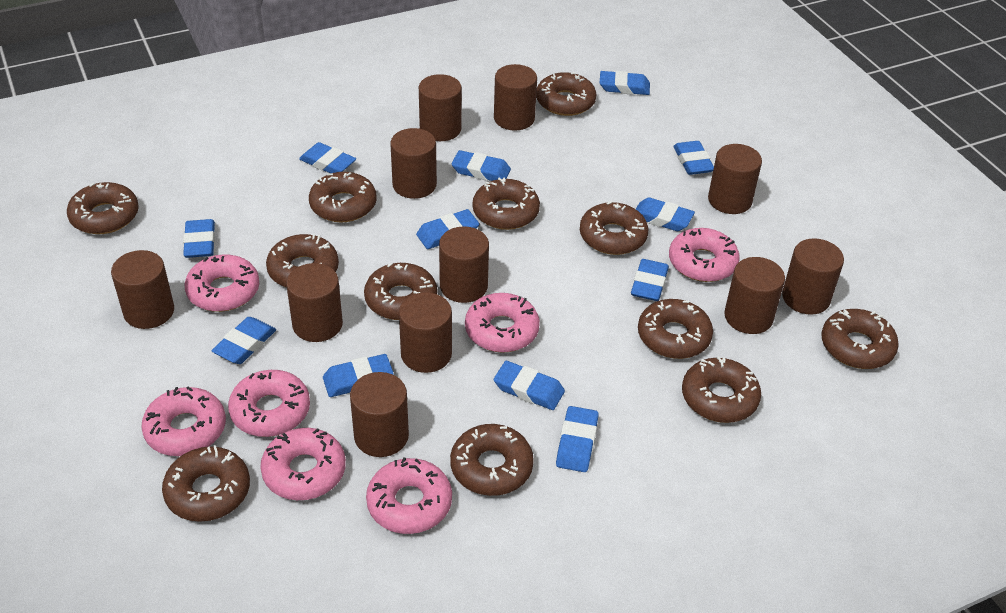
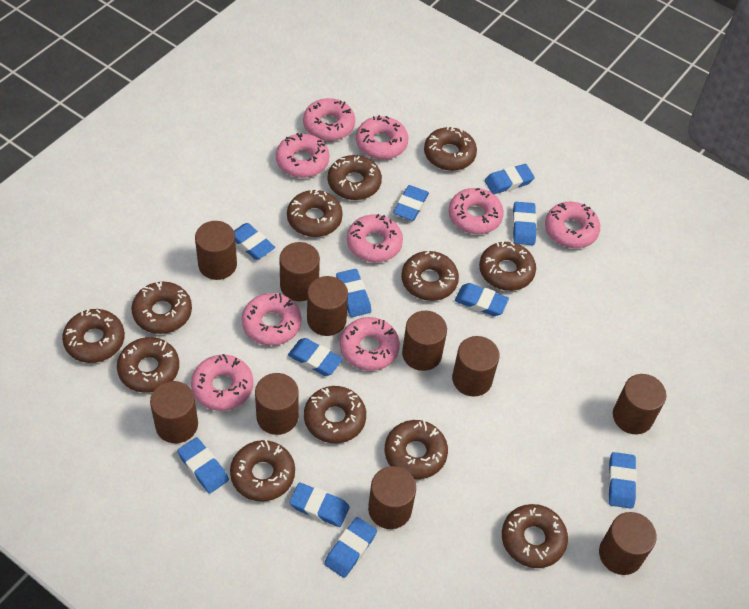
blue eraser: [183,219,215,258] [212,317,276,364] [299,142,356,173] [323,354,394,397] [416,209,479,249] [452,150,511,181] [494,361,565,410] [556,406,599,472] [600,71,650,95] [631,259,669,301] [636,197,695,231] [673,141,714,175] = 12 -> [177,437,229,494] [234,223,275,260] [288,338,343,376] [289,483,350,527] [324,517,377,578] [336,269,371,317] [393,185,429,221] [455,283,509,316] [485,164,535,194] [513,202,537,245] [608,452,637,509] = 11
brown cylinder: [111,250,174,329] [286,263,343,342] [350,372,409,457] [390,128,437,199] [399,292,452,373] [419,74,462,141] [439,226,489,303] [494,64,537,131] [708,144,762,214] [724,257,785,334] [782,238,844,315] = 11 -> [150,381,198,443] [195,221,237,280] [255,373,299,435] [279,242,320,301] [307,276,348,336] [368,466,416,529] [402,311,447,371] [452,336,500,397] [599,512,657,575] [613,374,666,434] = 10
pink donut: [141,386,226,456] [185,254,259,312] [228,370,310,437] [260,428,346,500] [366,457,452,534] [465,293,540,353] [669,228,740,282] = 7 -> [191,354,253,411] [242,293,301,346] [276,133,329,178] [303,98,355,141] [340,317,400,371] [347,214,403,262] [356,115,408,159] [449,188,504,234] [545,202,600,248] = 9

